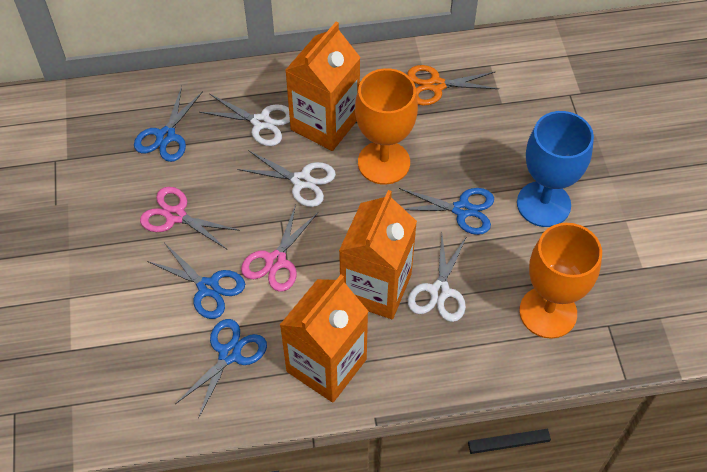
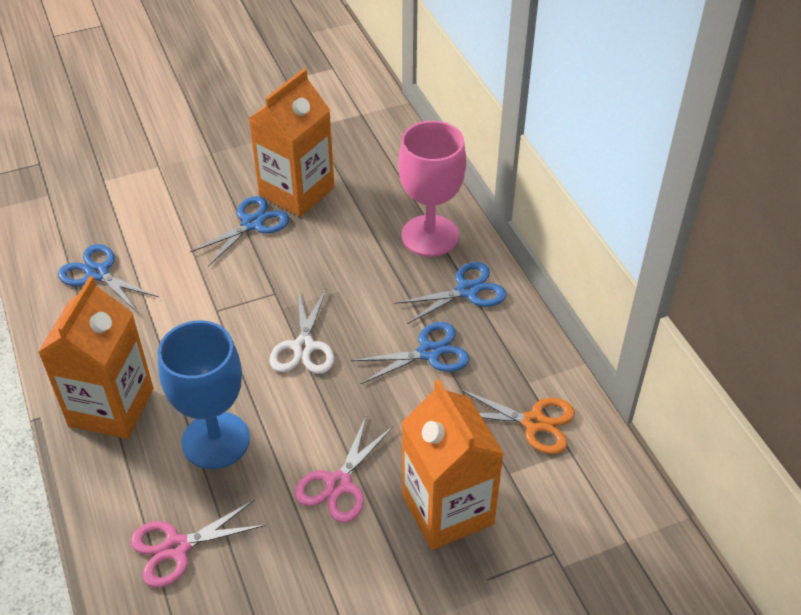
orange goblet: [355,68,418,185] [519,223,602,339] = 2 -> none = 0
pink goblet: none = 0 -> [398,121,466,257] = 1
white scissors: [199,94,290,146] [238,150,336,207] [408,234,467,322] = 3 -> [269,289,334,374] = 1

